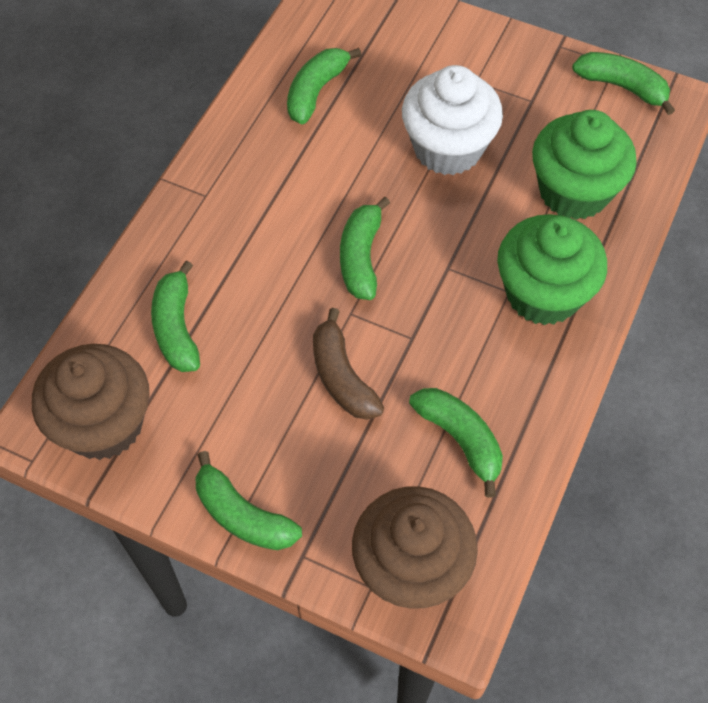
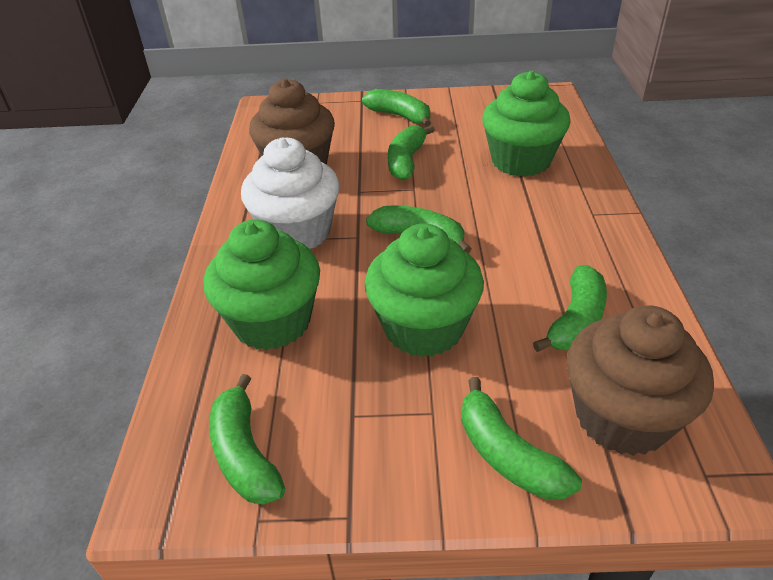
brown banana: [313,308,384,420] = 1 -> none = 0
green cupcake: [497,214,607,325] [532,110,637,220] = 2 -> [203,219,320,350] [365,223,484,357] [482,70,571,177] = 3

